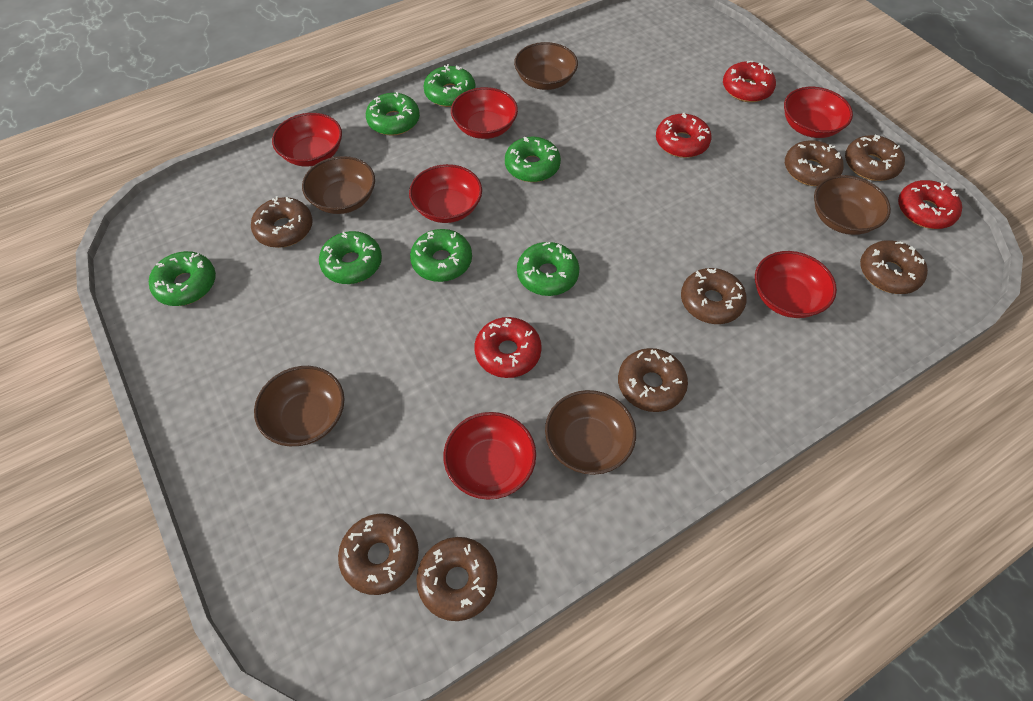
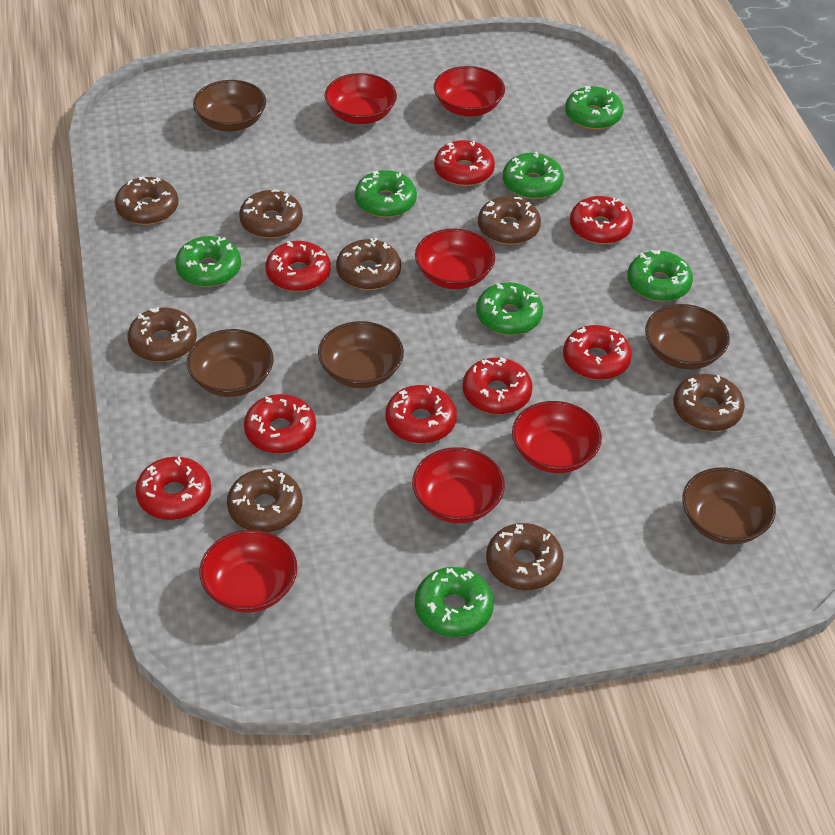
red donut: [474,317,542,378] [656,113,711,158] [723,61,776,102] [898,180,962,229] = 4 -> [135,457,211,520] [244,394,316,454] [265,241,331,292] [386,385,457,444] [434,140,495,186] [462,357,533,414] [563,325,632,380] [570,196,633,244] = 8

